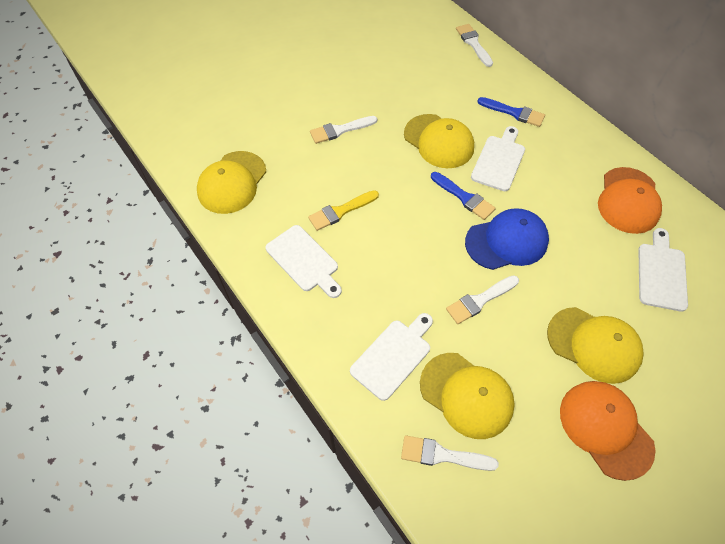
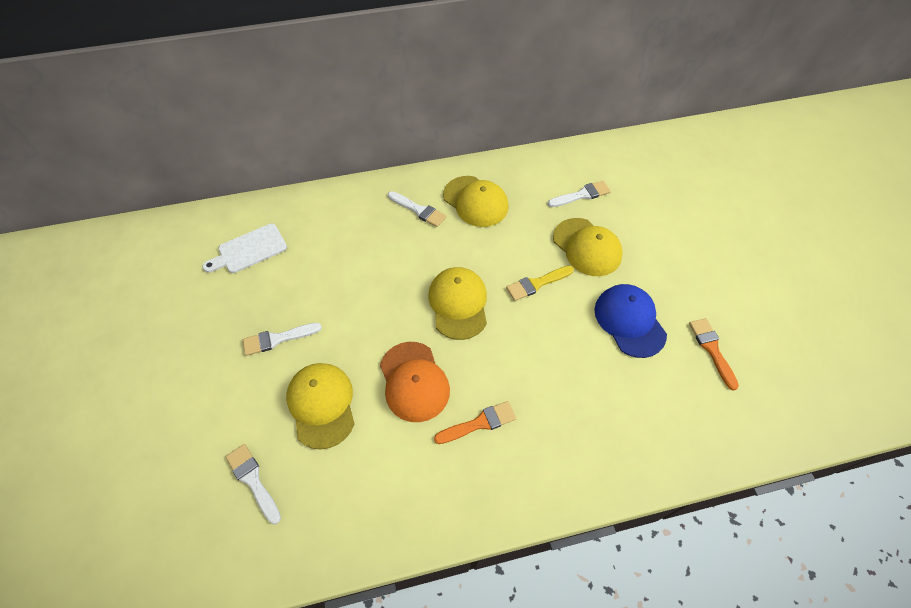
blue brush: [431,172,496,220] [477,97,545,127] = 2 -> none = 0
orange brush: none = 0 -> [434,401,516,444] [689,318,739,391] = 2
orange cap: [560,381,655,481] [598,167,662,234] = 2 -> [380,342,450,422] = 1
white cutting board: [266,225,342,298] [350,313,433,401] [471,126,525,191] [638,228,688,312] = 4 -> [202,224,287,273] = 1

